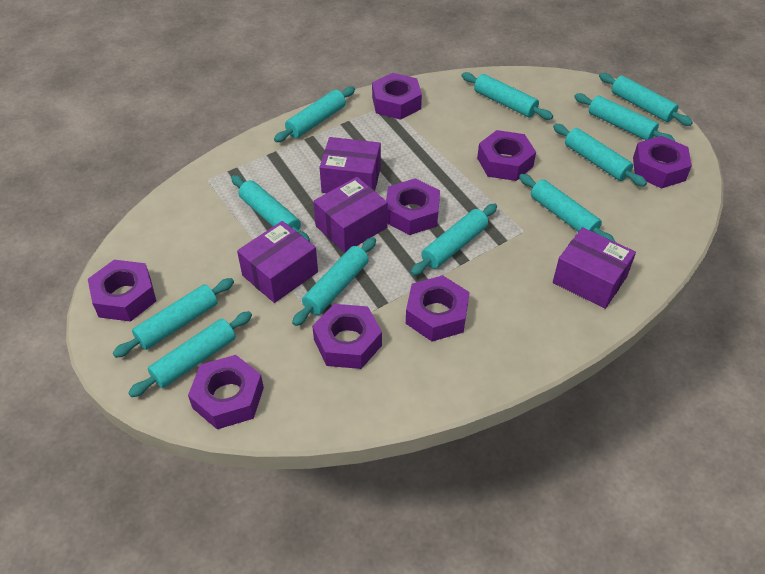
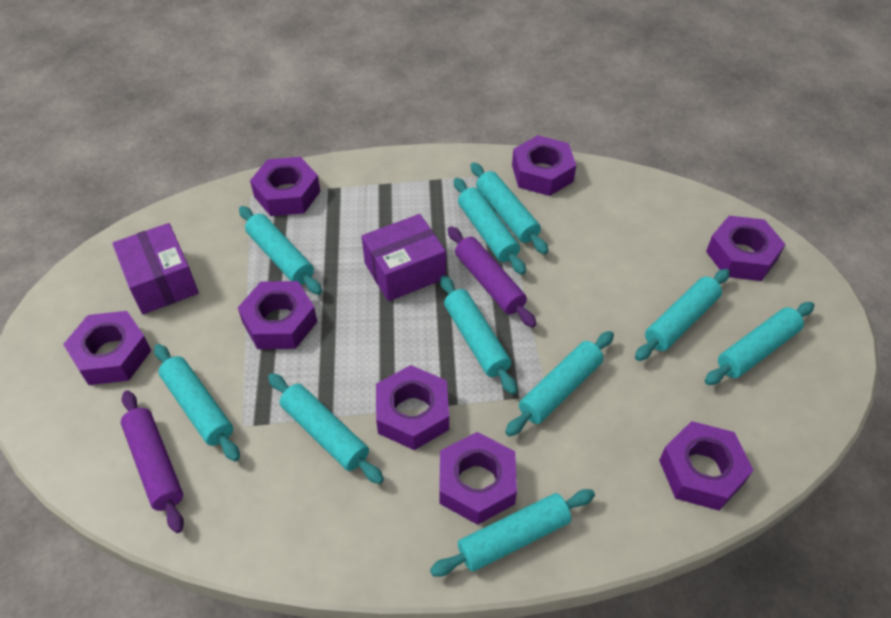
purple box: [237,221,318,303] [313,177,388,253] [320,137,381,193] [553,227,636,309] = 4 -> [113,223,199,314] [362,214,446,301] = 2
purple rolling pin: none = 0 -> [121,390,184,533] [448,226,536,328] = 2
turquoise rolling pin: [113,278,234,358] [128,311,252,397] [231,175,310,242] [274,86,355,142] [292,237,376,326] [411,203,497,276] [462,72,553,120] [519,174,615,242] [553,124,647,186] [574,93,675,141] [599,73,693,126] = 11 -> [154,344,240,462] [239,206,322,295] [268,373,384,484] [430,489,595,577] [440,275,517,395] [454,178,526,275] [471,162,548,254] [505,331,614,437] [635,269,730,361] [705,302,814,385] = 10

